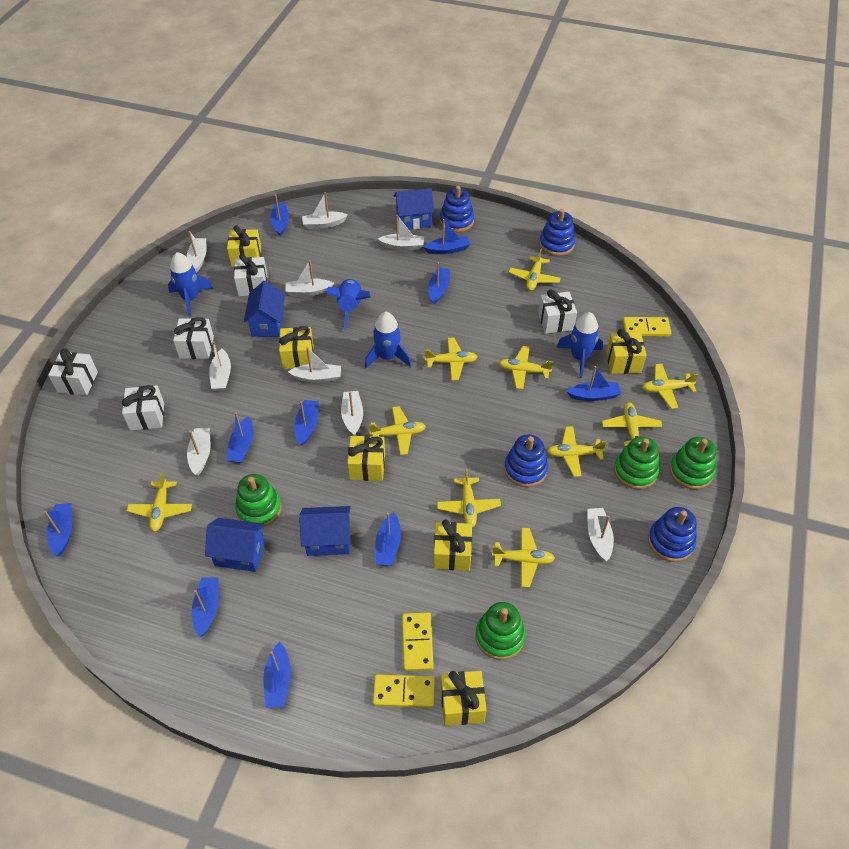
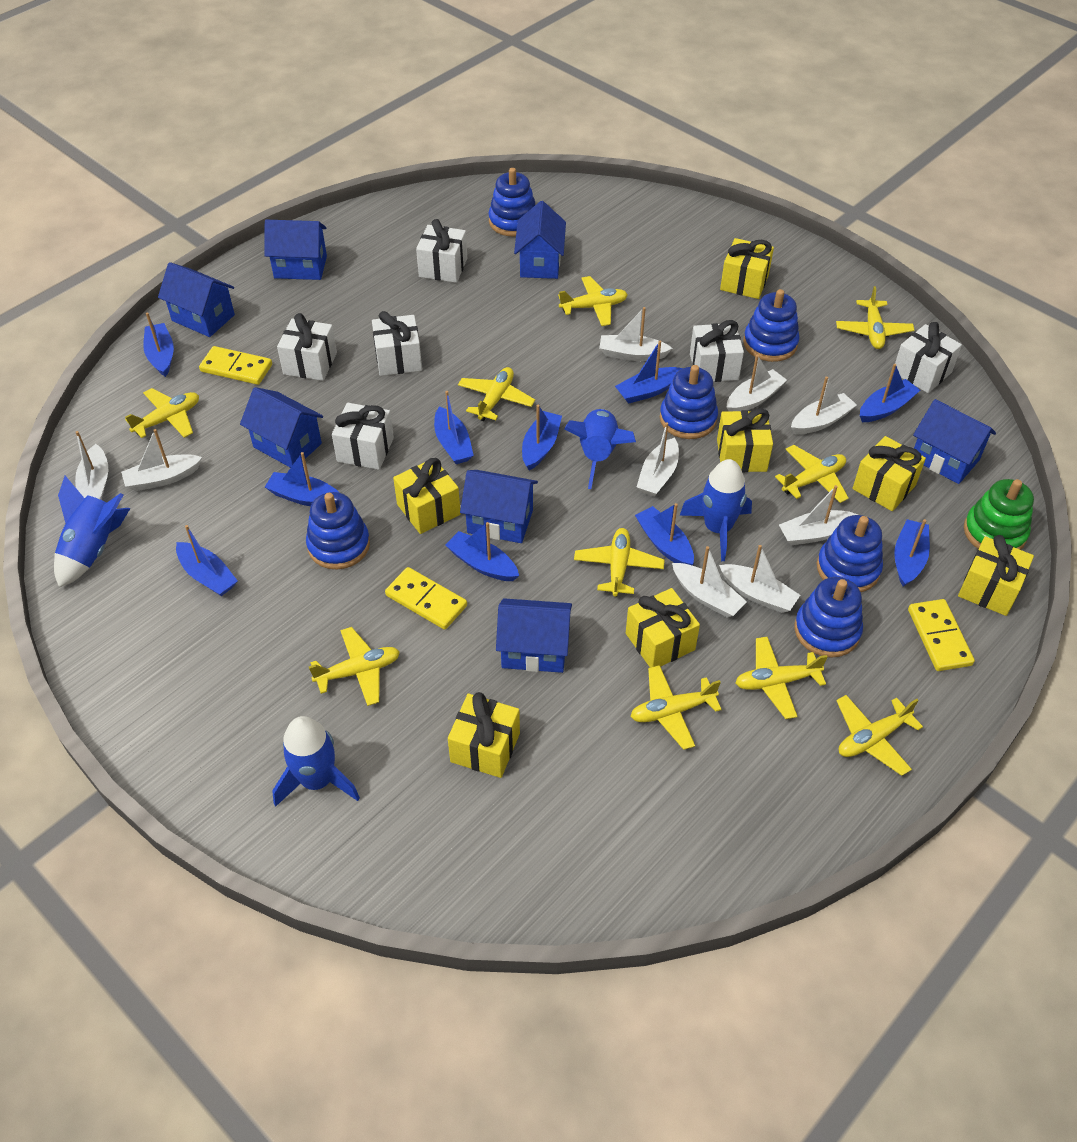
blue house: [205,518,265,572] [244,281,285,337] [299,506,351,556] [394,188,435,230] = 4 -> [158,262,235,337] [240,387,323,468] [265,220,327,280] [460,470,538,543] [496,598,572,673] [514,201,566,279] [913,399,996,484] = 7
blue stacking toy: [440,186,474,232] [504,434,548,487] [539,209,575,256] [648,507,697,562] = 4 -> [306,492,370,569] [489,168,535,237] [660,365,718,439] [743,289,799,362] [794,577,863,658] [817,515,883,592] = 6
green stacking toy: [235,474,282,527] [476,602,526,660] [614,436,659,489] [670,437,716,489] = 4 -> [964,479,1034,550] = 1
white gift: [48,348,98,395] [122,385,164,430] [173,317,214,359] [234,254,268,296] [538,290,577,334] = 5 -> [277,313,337,381] [332,403,394,470] [372,311,422,376] [416,219,467,283] [690,320,744,382] [895,322,962,393] = 6
yellow gift: [227,225,261,267] [279,326,314,369] [347,436,385,481] [434,519,472,571] [440,671,487,726] [606,329,647,374] = 6 -> [393,458,461,534] [448,692,520,778] [626,588,700,668] [717,408,773,472] [720,238,774,299] [852,436,926,511] [958,535,1034,616] = 7

